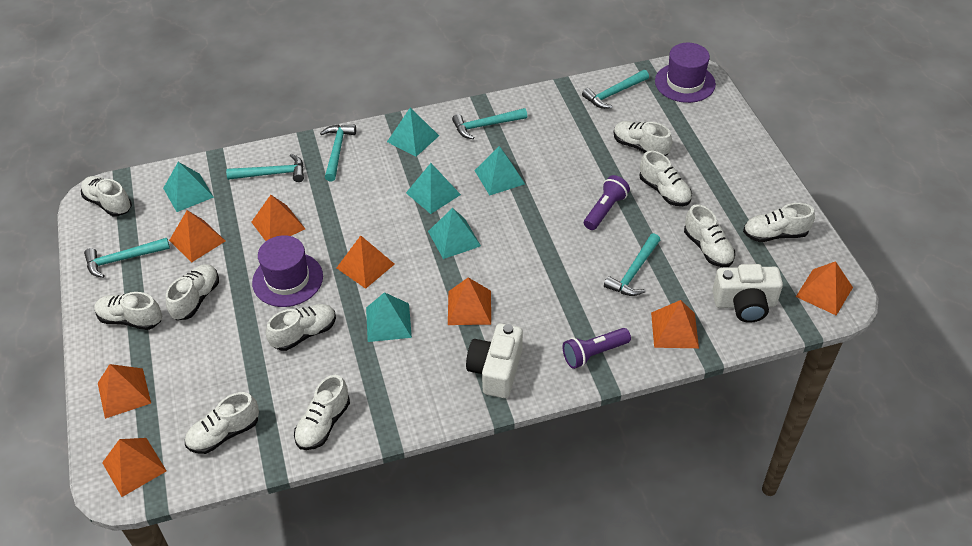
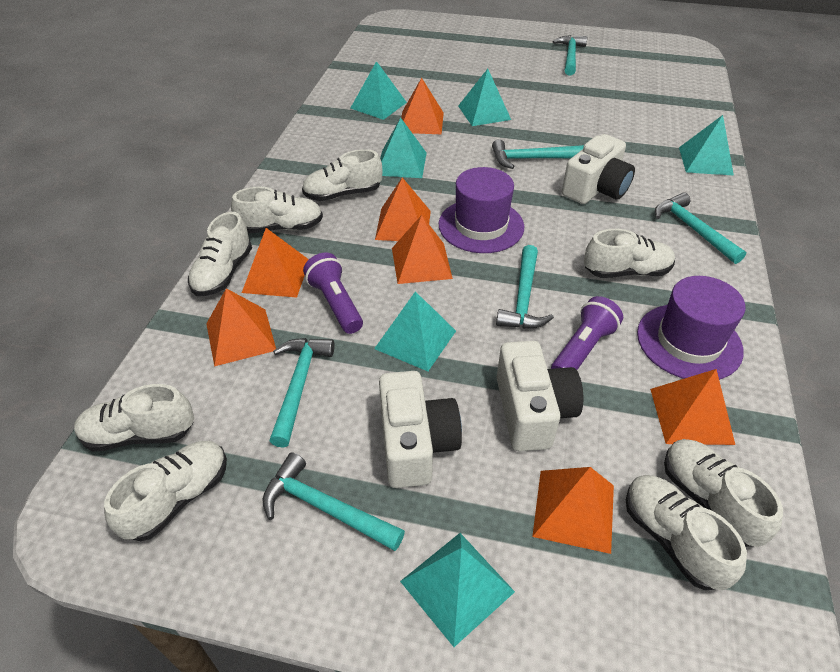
orange pyramid: [98,364,151,419] [102,438,166,497] [169,210,225,263] [252,195,305,241] [337,236,395,289] [448,277,491,325] [651,300,699,348] [796,261,853,316] = 8 -> [206,288,276,366] [242,228,309,298] [375,177,431,241] [392,215,453,284] [401,78,444,135] [532,467,614,554] [650,369,735,445] = 7
white camera: [466,323,523,398] [712,264,783,323] = 2 -> [379,371,462,488] [497,341,583,452] [562,134,635,204] = 3
white shoe: [81,176,132,216] [94,292,162,330] [166,264,219,320] [185,392,259,454] [266,304,336,351] [294,375,350,450] [614,121,672,156] [640,151,692,206] [684,204,735,267] [743,203,815,242] = 10 -> [74,384,194,452] [104,441,227,541] [188,212,252,296] [231,187,323,233] [302,149,382,201] [584,229,675,278] [626,475,747,590] [664,439,783,547] = 8

